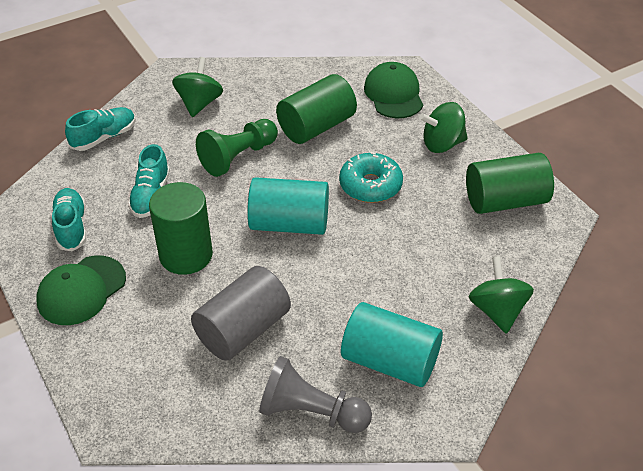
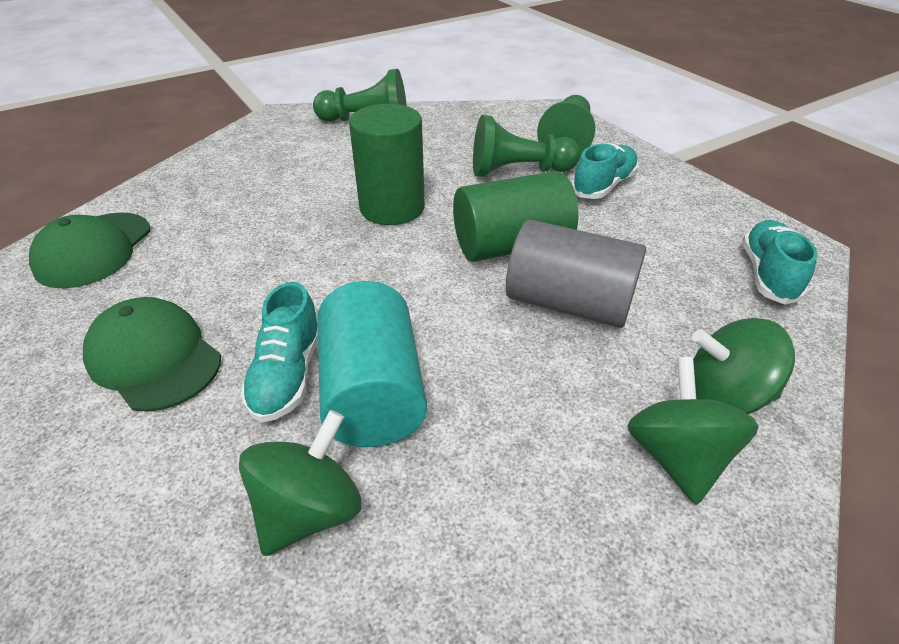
green cylinder: [149,182,213,275] [276,74,357,144] [466,153,554,214] = 3 -> [349,104,425,225] [453,171,578,262] = 2
green pawn: [196,119,278,177] = 1 -> [313,69,407,122] [473,115,580,177] [537,95,595,156] = 3
grey pawn: [259,356,372,433] = 1 -> none = 0
turquoise cylinder: [247,177,329,235] [341,302,443,387] = 2 -> [317,281,427,447] = 1
turquoise donut: [339,152,403,203] = 1 -> none = 0

